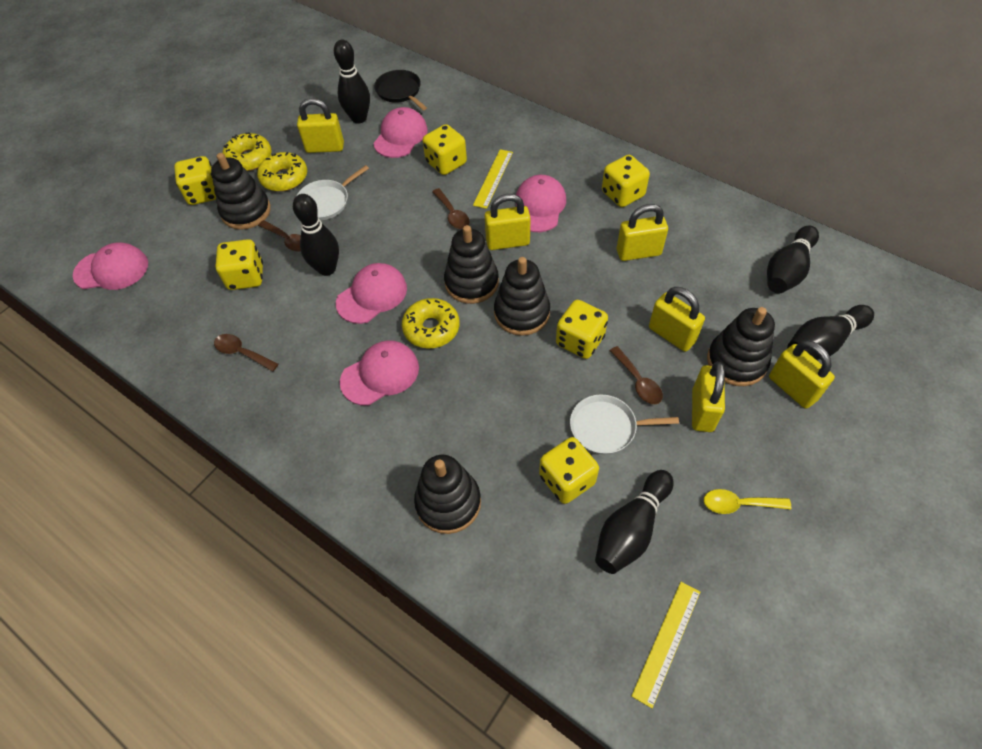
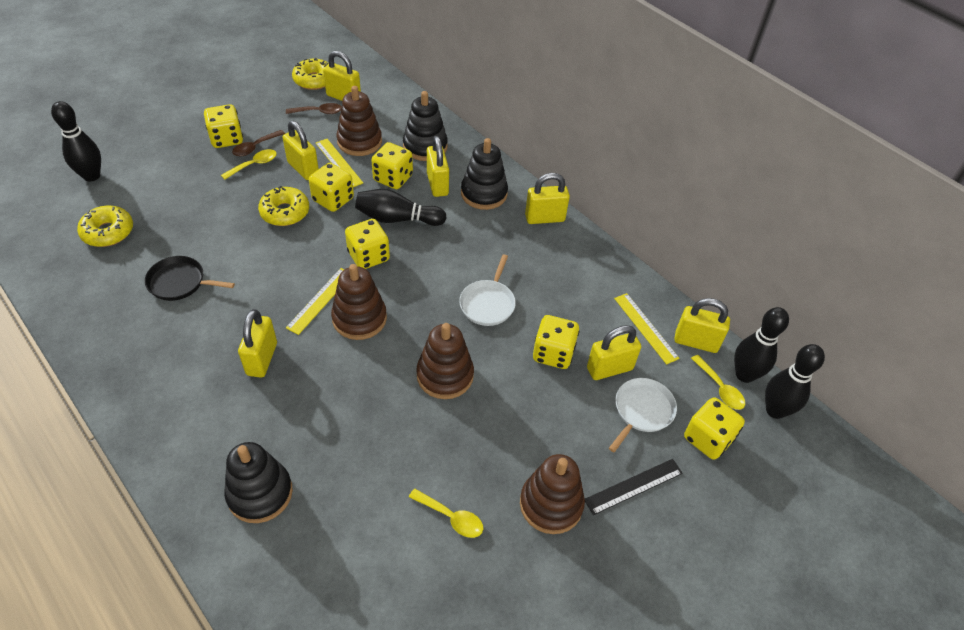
black bowling pin: [293,194,339,276] [334,40,370,124] [595,470,673,574] [767,226,819,293] [787,305,874,360] = 5 -> [51,101,101,181] [355,189,447,226] [734,307,789,383] [765,344,825,419] = 4
black ruler: none = 0 -> [585,459,683,515] = 1
black stacking toy: [211,153,271,230] [414,455,481,534] [444,225,499,304] [494,257,550,336] [707,307,775,386] = 5 -> [224,442,293,523] [403,91,448,161] [461,138,508,210] = 3
brown spoon: [214,334,278,372] [258,220,301,252] [432,188,470,229] [609,346,663,404] = 4 -> [232,130,285,156] [286,103,342,114] = 2
brown stacking toy: none = 0 -> [331,264,387,340] [337,86,382,156] [417,323,474,399] [520,454,585,534] = 4
pink cap: [73,243,148,290] [336,263,407,324] [340,340,419,406] [373,107,428,158] [516,175,566,232] = 5 -> none = 0
yellow padlock: [297,98,344,153] [485,194,531,250] [617,204,668,261] [649,287,705,352] [692,362,725,432] [769,340,835,409] = 6 -> [238,309,277,378] [283,121,319,180] [323,51,361,101] [427,136,449,197] [525,173,570,224] [587,325,641,380] [674,298,730,353] = 7
yellow ruler: [473,149,513,209] [632,582,700,708] = 2 -> [286,268,344,335] [316,139,363,187] [614,293,680,365] = 3
yellow spoon: [704,489,791,514] = 1 -> [221,149,277,180] [409,489,483,538] [691,355,745,410] = 3

